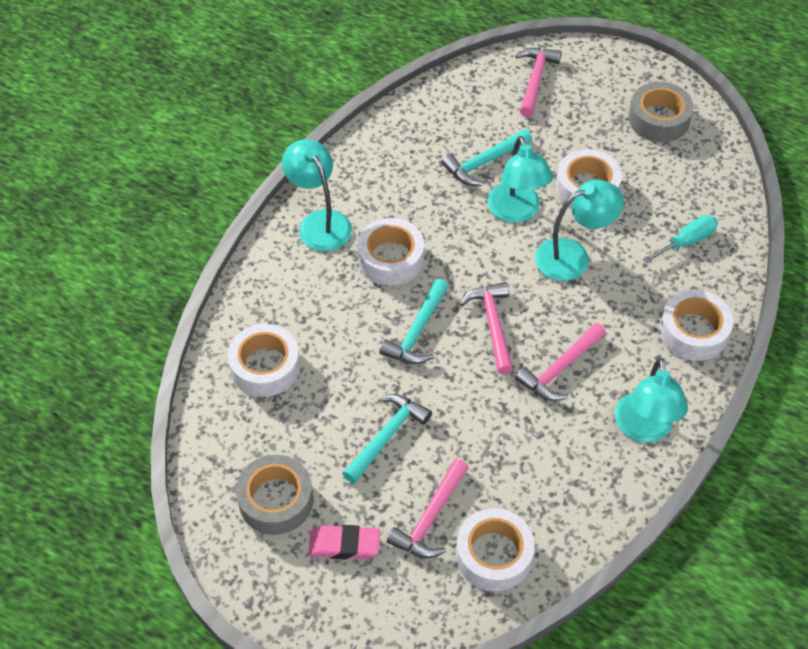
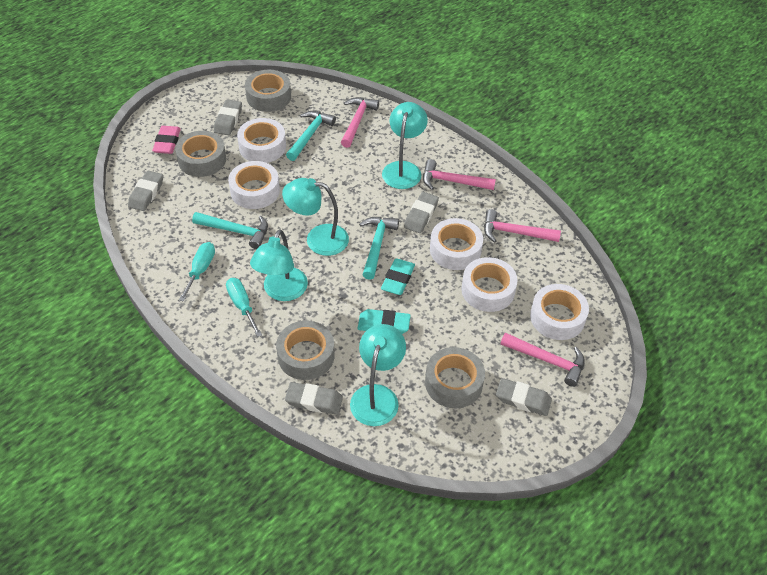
grey eraser: none = 0 -> [128,170,163,211] [214,99,242,135] [285,382,343,415] [404,192,439,233] [496,378,552,416] = 5
grey tape: [236,455,313,535] [628,82,694,142] = 2 -> [175,131,226,177] [245,70,291,112] [276,321,335,380] [425,347,485,408] = 4
turquoise eraser: none = 0 -> [357,309,411,334] [381,258,415,295] = 2
turquoise screwdriver: [642,215,718,264] = 1 -> [179,242,215,302] [226,278,262,337] = 2

